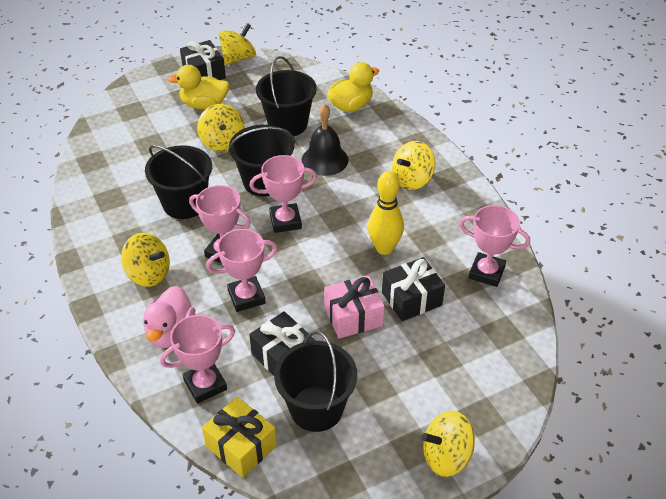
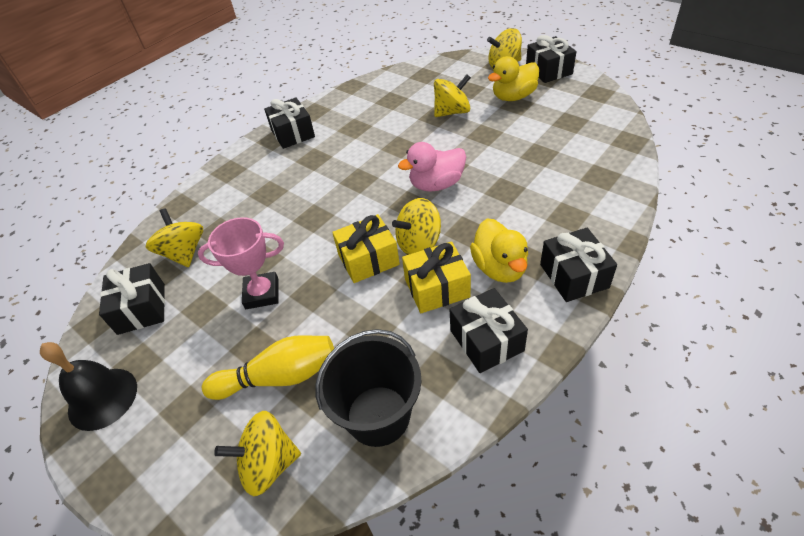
black bucket: [145,145,212,219] [228,125,295,196] [256,56,317,136] [274,331,357,432] = 4 -> [316,329,422,447] = 1
black gift: [180,40,226,80] [249,311,316,376] [382,257,445,321] = 3 -> [99,263,165,335] [264,97,315,149] [449,288,528,373] [526,35,577,83] [540,228,617,302] = 5
pink gift: [324,275,385,338] = 1 -> none = 0
pink trophy: [160,315,235,404] [189,185,251,263] [206,229,278,312] [249,155,317,233] [460,205,530,287] = 5 -> [198,217,284,309] = 1
yellow gift: [202,397,277,478] = 1 -> [332,214,400,283] [402,241,471,313] = 2

